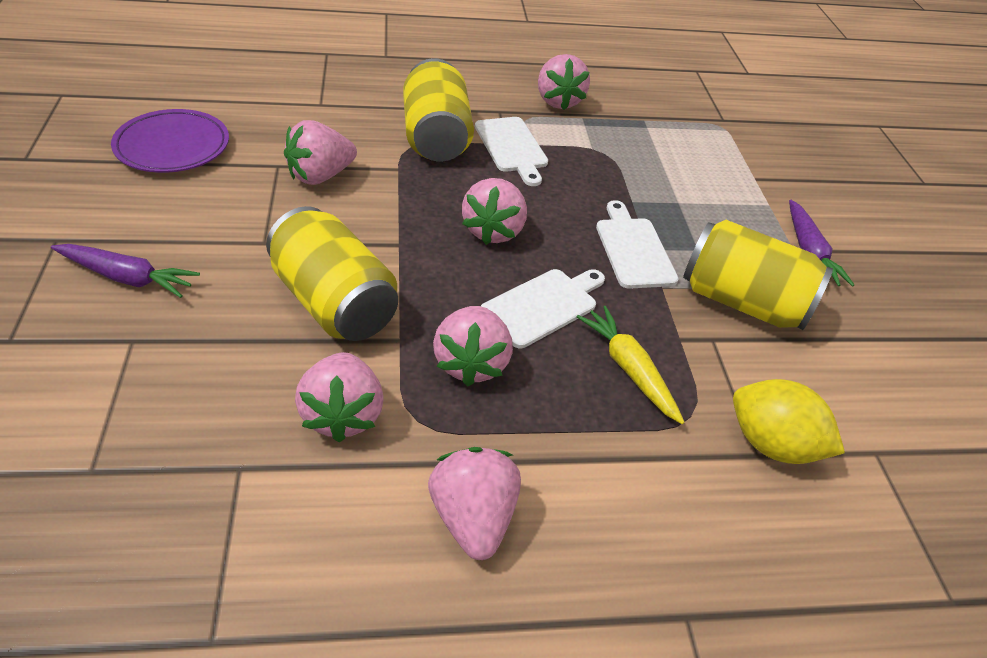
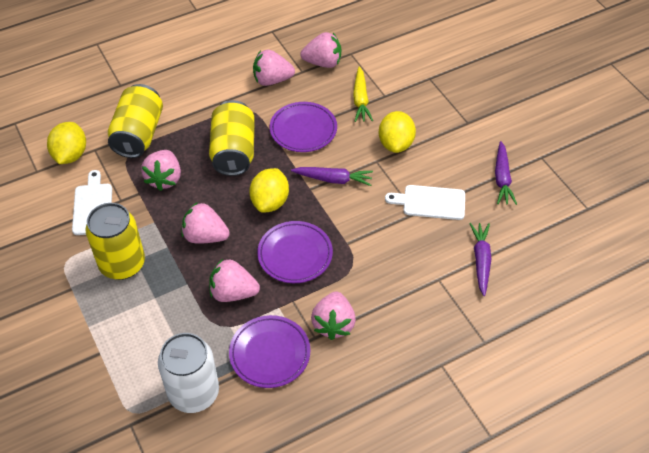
purple carrot: [51,244,200,298] [789,200,854,287] = 2 -> [291,167,373,186] [469,223,491,296] [495,141,517,205] = 3
purple plate: [111,109,229,173] = 1 -> [229,315,310,388] [257,221,333,283] [270,102,337,152] = 3
white can: none = 0 -> [158,333,219,413] = 1
white cutting board: [475,117,548,186] [481,269,605,348] [596,200,678,289] = 3 -> [72,170,112,235] [385,185,465,220] = 2
yellow lemon: [733,379,845,464] = 1 -> [47,122,86,164] [249,168,289,213] [379,111,416,153] = 3

